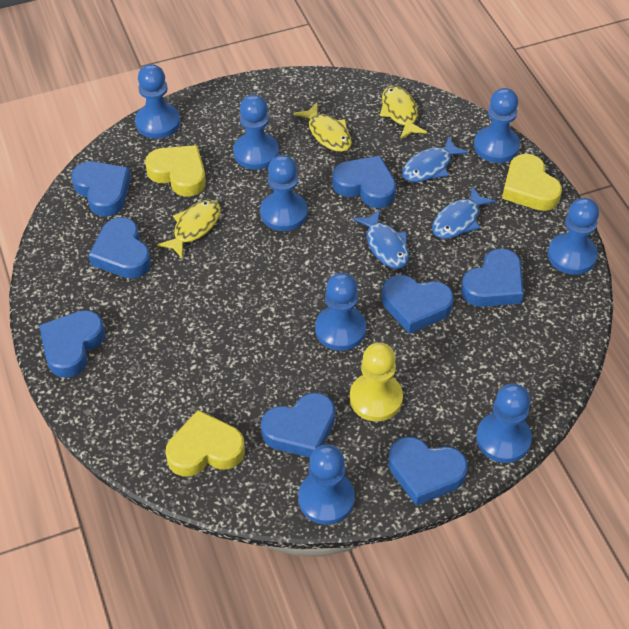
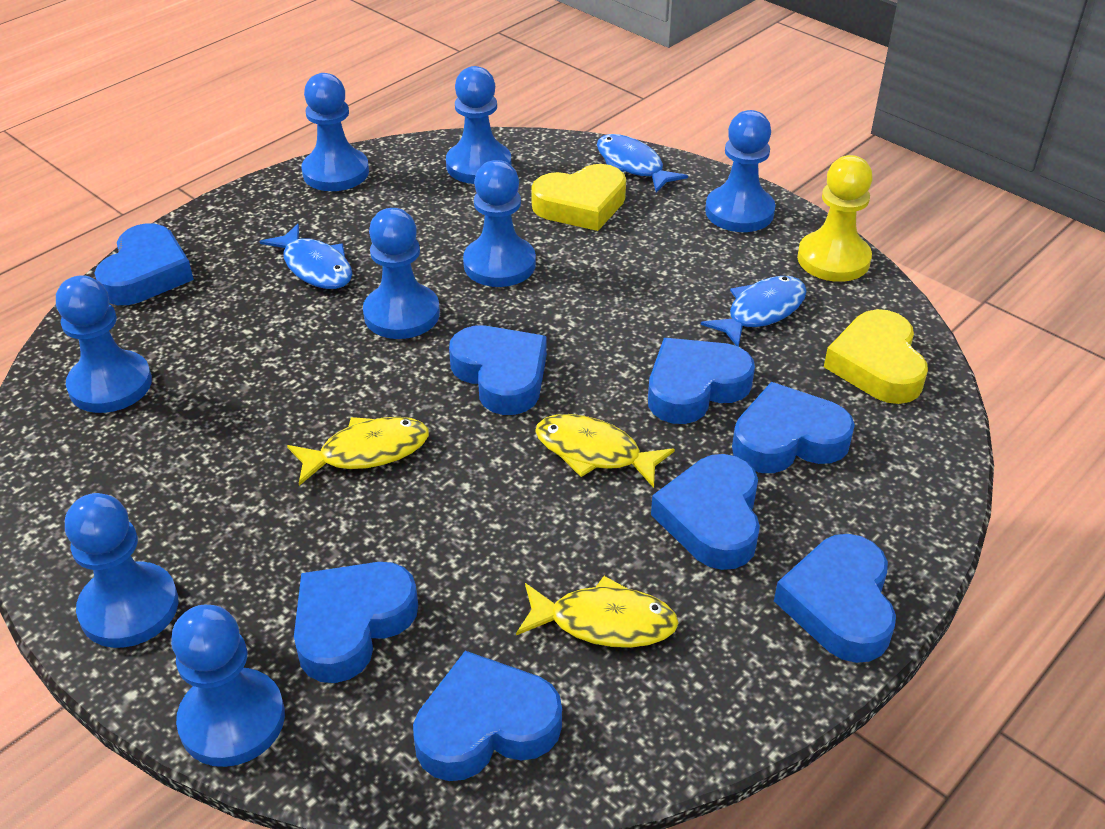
yellow heart: [145,145,206,197] [166,410,245,477] [502,154,562,211] = 3 -> [531,164,626,231] [824,309,928,404] = 2

